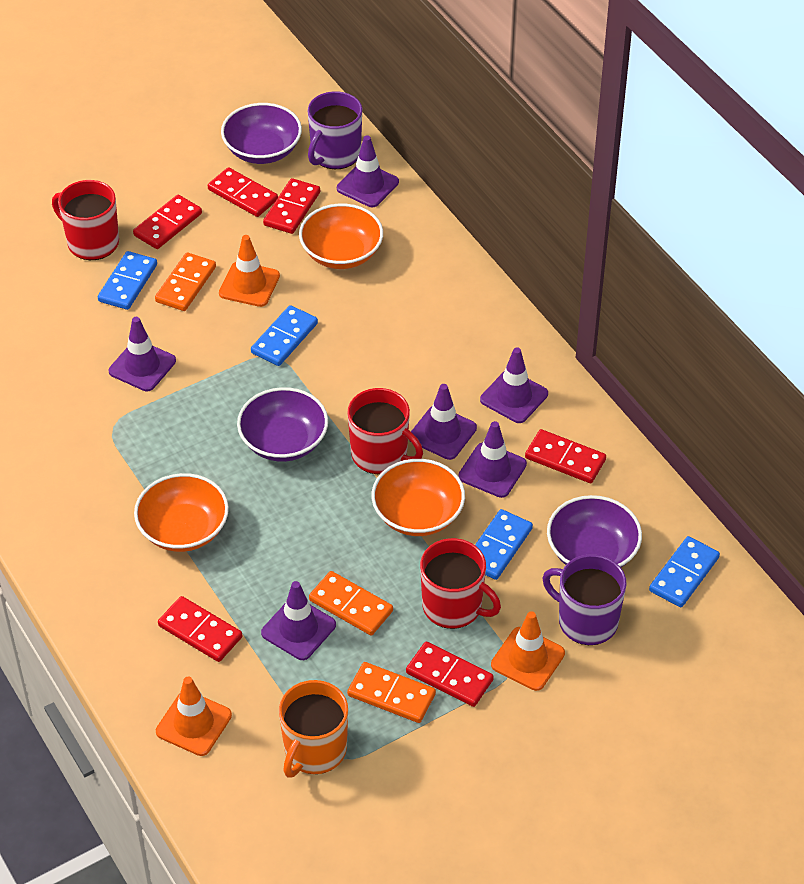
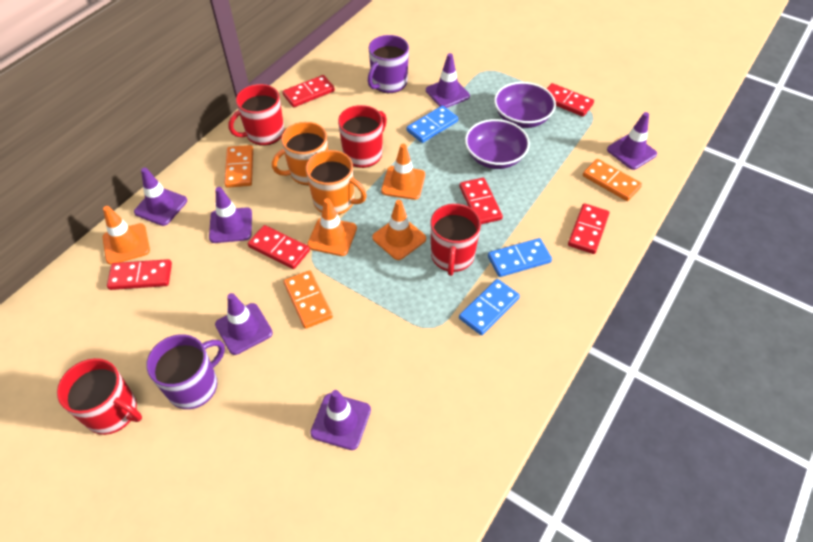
blue domino: [98,251,157,310] [251,305,318,366] [475,509,533,580] [649,536,720,607] = 4 -> [406,106,458,143] [459,279,520,335] [488,238,552,277] = 3
orange bowl: [134,473,229,552] [299,204,383,269] [371,459,465,536] = 3 -> none = 0
orange mug: [279,680,348,777] = 1 -> [272,122,328,185] [306,150,367,215] = 2
orange traffic cone: [156,677,232,756] [219,235,280,307] [491,611,565,691] = 3 -> [103,206,150,265] [307,198,357,256] [372,200,426,260] [381,144,425,200] = 4
purple bowl: [221,103,302,164] [237,387,328,462] [547,495,642,567] = 3 -> [465,119,530,169] [494,82,556,128] = 2
red mug: [52,180,119,260] [347,388,423,474] [420,538,501,629] = 3 -> [57,358,142,435] [228,84,284,146] [338,105,387,168] [431,204,481,276] = 4

